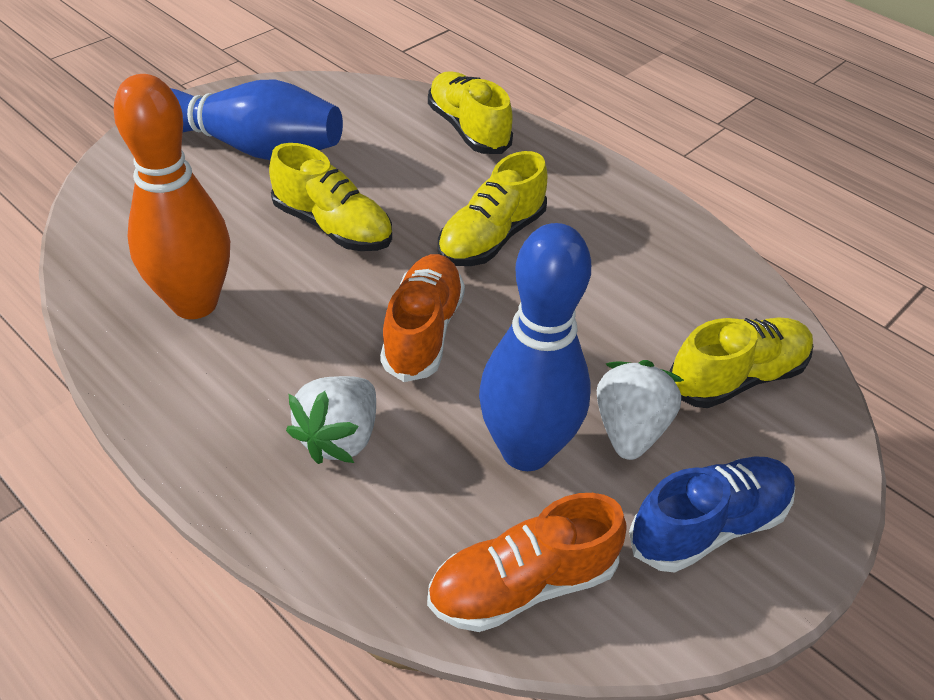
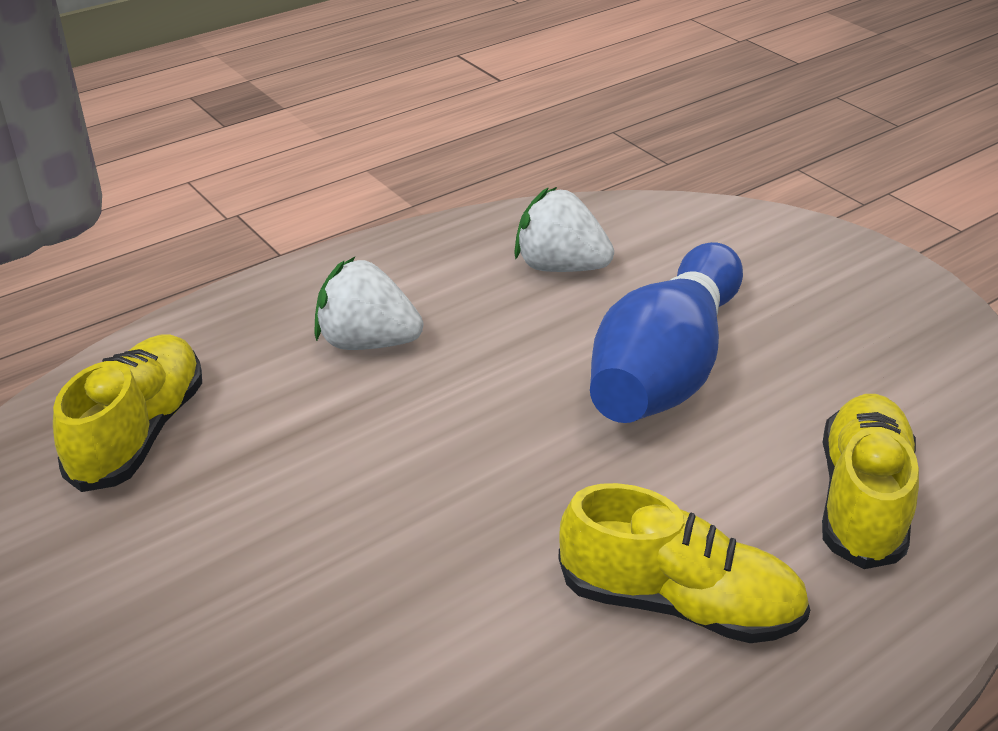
blue bowling pin: [170,79,343,160] [479,223,591,471] = 2 -> [590,242,743,423] = 1
blue shoe: [629,456,795,572] = 1 -> none = 0
orange bowling pin: [113,74,230,319] = 1 -> none = 0
orange shoe: [380,254,465,382] [427,493,627,632] = 2 -> none = 0
yellow shoe: [269,143,392,251] [428,71,513,154] [438,151,547,266] [669,318,813,408] = 4 -> [53,334,202,492] [558,483,810,643] [822,394,919,569] = 3

